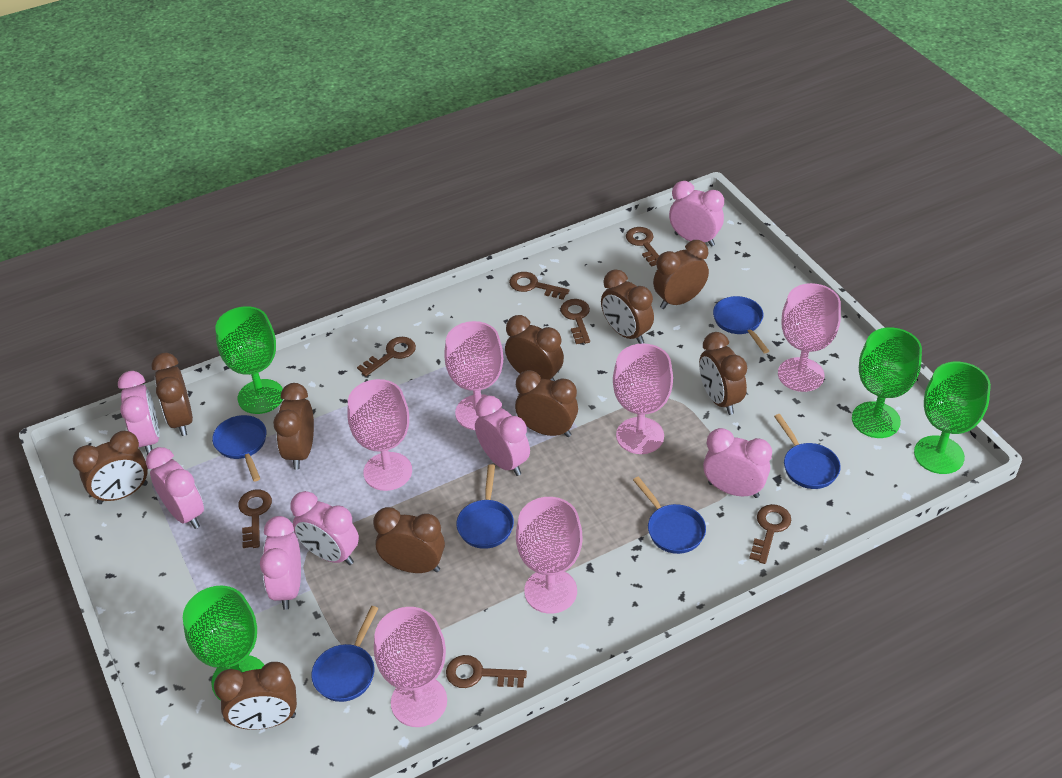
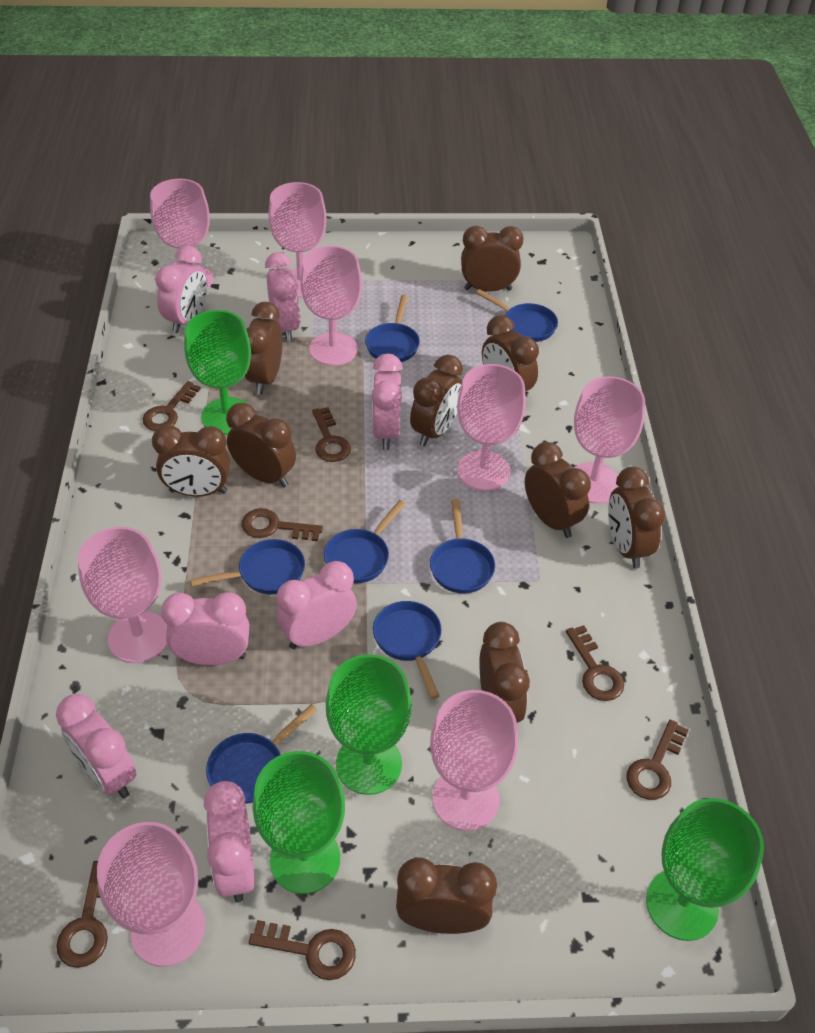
blue pan: [212,415,266,482] [311,606,378,702] [456,464,514,549] [633,476,706,554] [713,296,769,353] [774,414,841,489] = 6 -> [190,539,305,594] [206,704,317,804] [324,500,406,583] [365,295,420,362] [373,601,442,699] [430,499,495,594] [476,289,558,342] = 7
pink goblet: [348,379,412,491] [374,607,447,727] [444,321,503,430] [516,497,582,614] [613,343,673,454] [778,283,841,392] = 6 -> [78,527,167,663] [97,822,205,967] [150,179,214,289] [268,182,326,298] [301,246,362,366] [430,690,518,831] [457,364,526,491] [574,376,645,504] = 8

